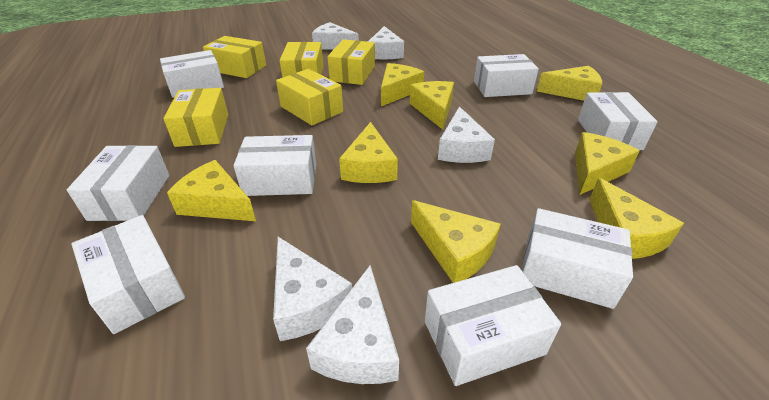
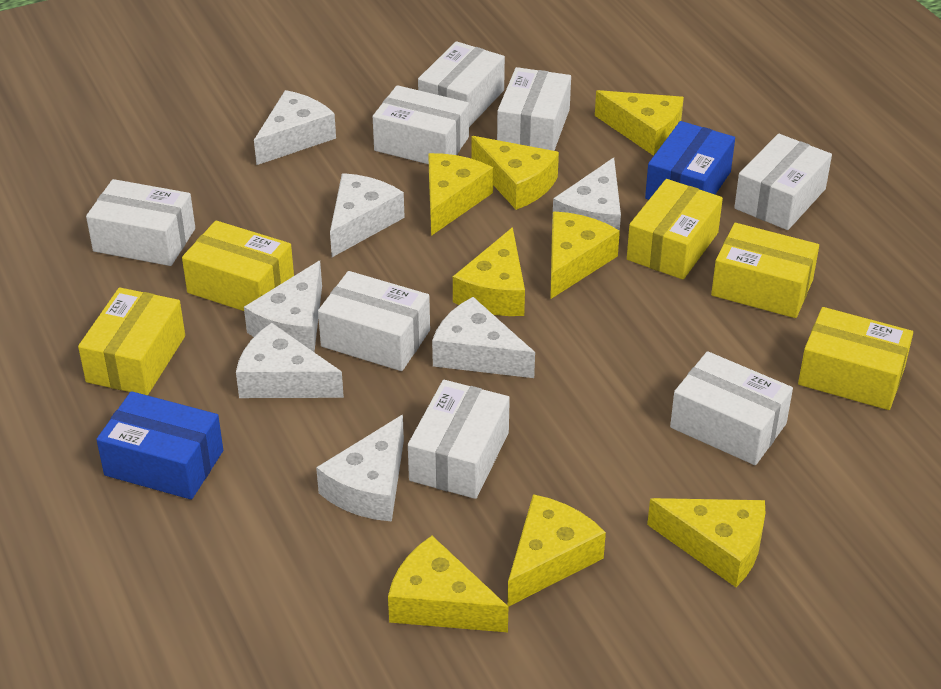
blue box: none = 0 -> [96,391,223,500] [645,121,735,200] = 2
white cheese: [273,237,352,341] [306,265,399,384] [312,22,359,50] [368,26,404,59] [438,106,495,163] = 5 -> [236,323,344,398] [244,261,322,352] [254,90,336,165] [316,415,404,522] [330,173,405,257] [432,297,535,378] [552,158,621,230] = 7

